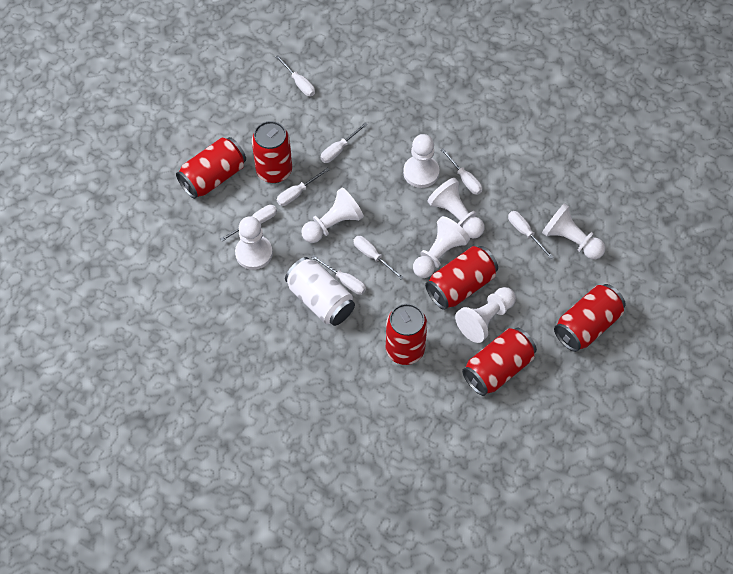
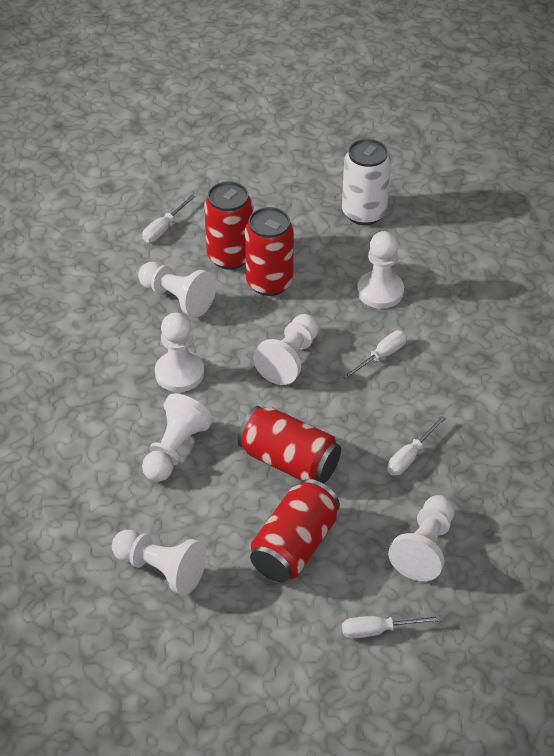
red can: [176,137,246,199] [252,121,292,183] [386,304,427,365] [425,246,498,310] [462,328,537,396] [554,284,626,352] = 6 -> [204,181,253,270] [238,406,341,484] [245,207,294,296] [250,479,340,582] = 4
white screwdriver: [220,205,277,241] [275,55,315,96] [277,168,329,206] [311,255,366,295] [320,122,368,163] [353,236,404,280] [441,148,482,195] [508,211,554,259] = 8 -> [142,195,195,242] [342,616,442,639] [343,330,407,379] [387,416,446,475] = 4

